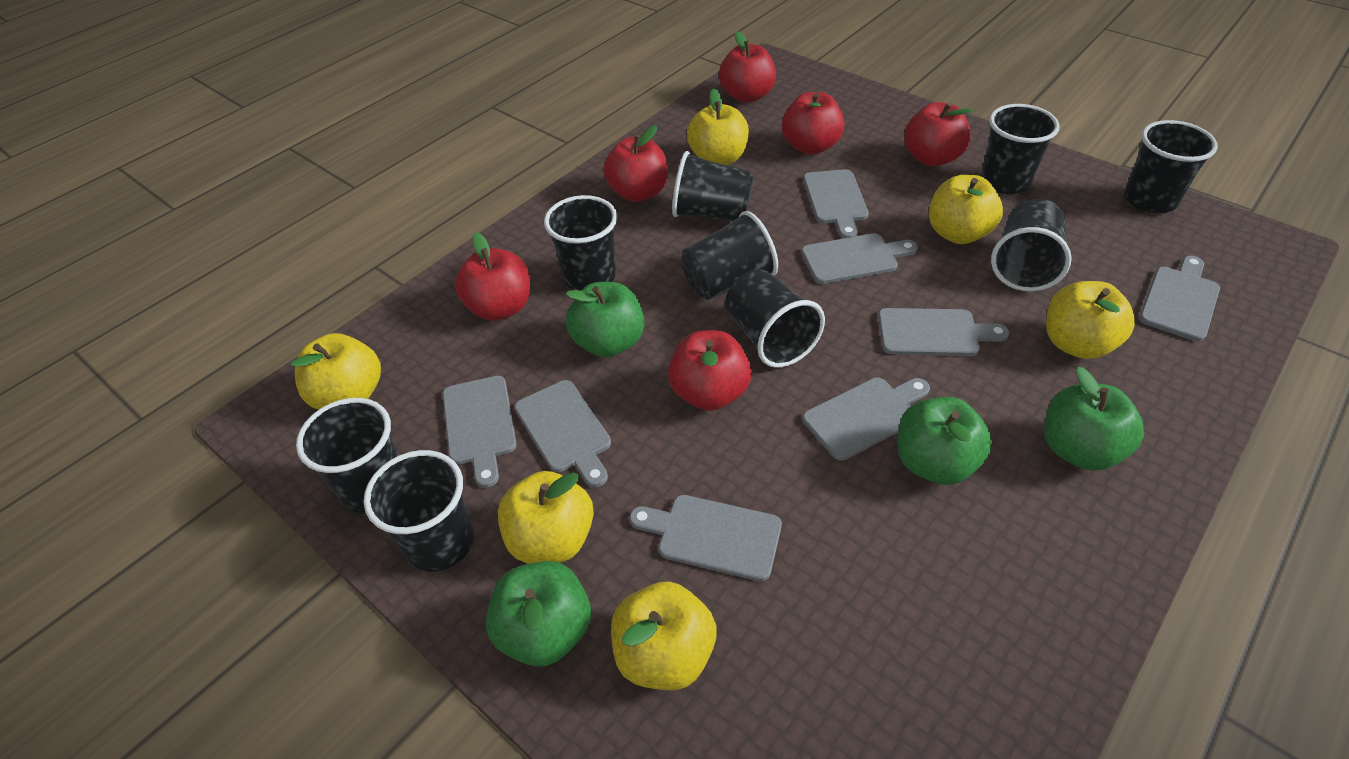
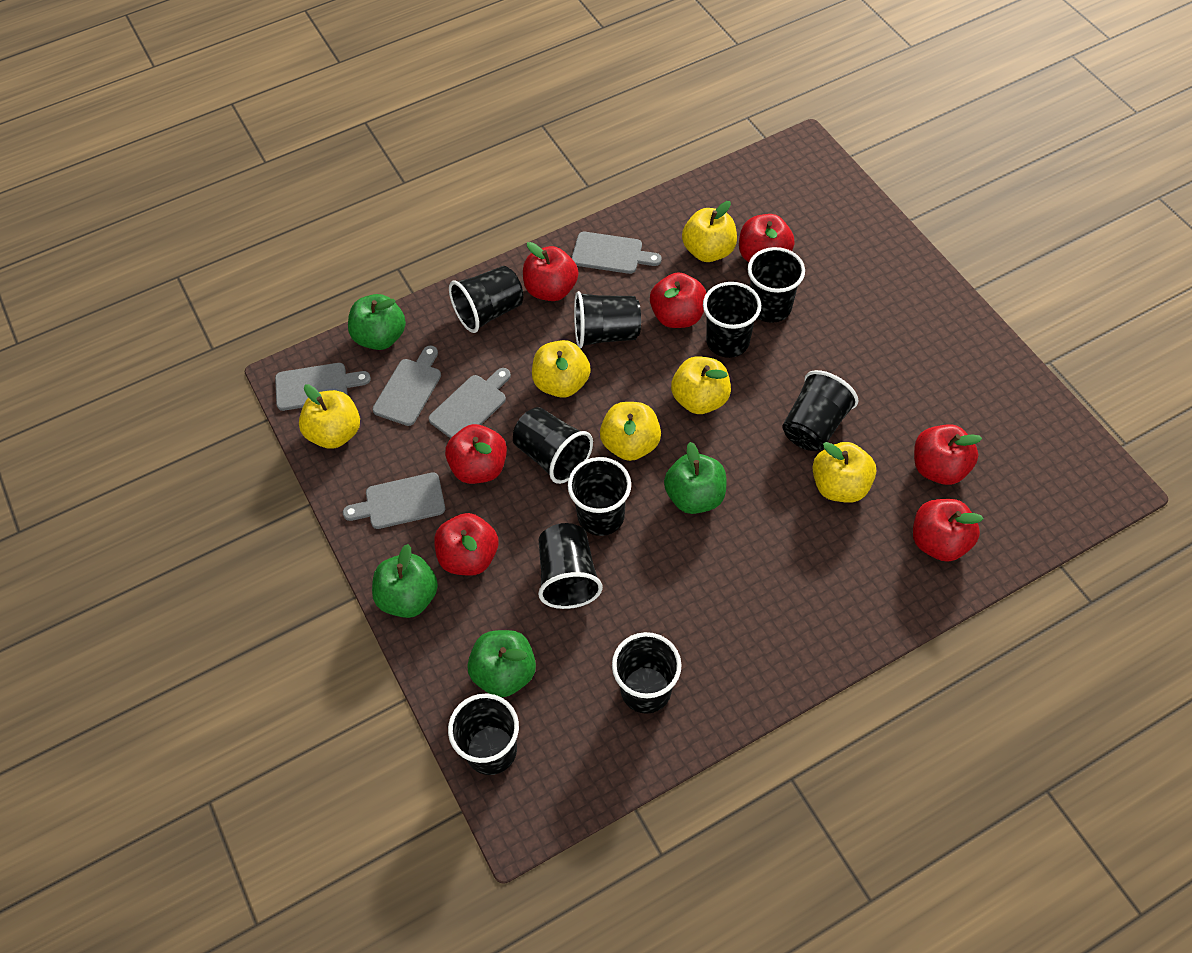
black cup: [296,398,399,514] [364,450,474,572] [544,195,617,290] [672,151,754,221] [681,211,778,300] [725,269,825,368] [981,104,1059,194] [991,199,1072,291] [1124,120,1218,213] = 9 -> [448,693,519,775] [449,266,524,333] [513,407,593,484] [538,523,603,609] [568,457,631,536] [574,291,641,348] [612,632,682,714] [703,282,761,358] [747,247,805,323] [782,370,859,451] = 10
grey cutting board: [443,376,517,488] [515,380,611,487] [629,495,782,581] [801,233,918,284] [803,169,869,239] [803,377,930,461] [878,308,1009,356] [1139,256,1220,341] = 8 -> [275,363,371,411] [343,472,445,529] [372,345,441,426] [428,368,511,439] [571,232,662,274] = 5
red apple: [455,232,530,321] [603,125,668,202] [668,330,752,411] [719,31,776,103] [782,92,845,155] [904,102,972,166] = 6 -> [434,513,498,576] [445,424,507,484] [523,242,578,301] [650,272,706,328] [739,214,795,262] [913,499,984,562] [914,424,982,485] = 7

